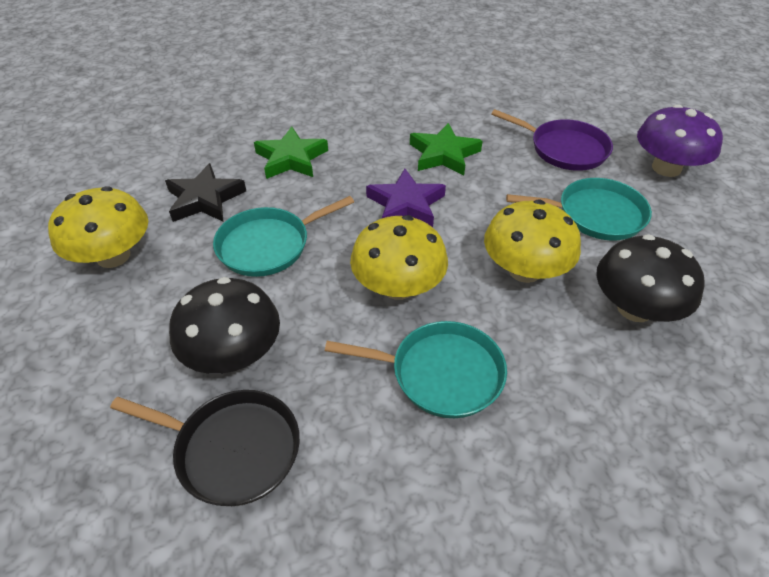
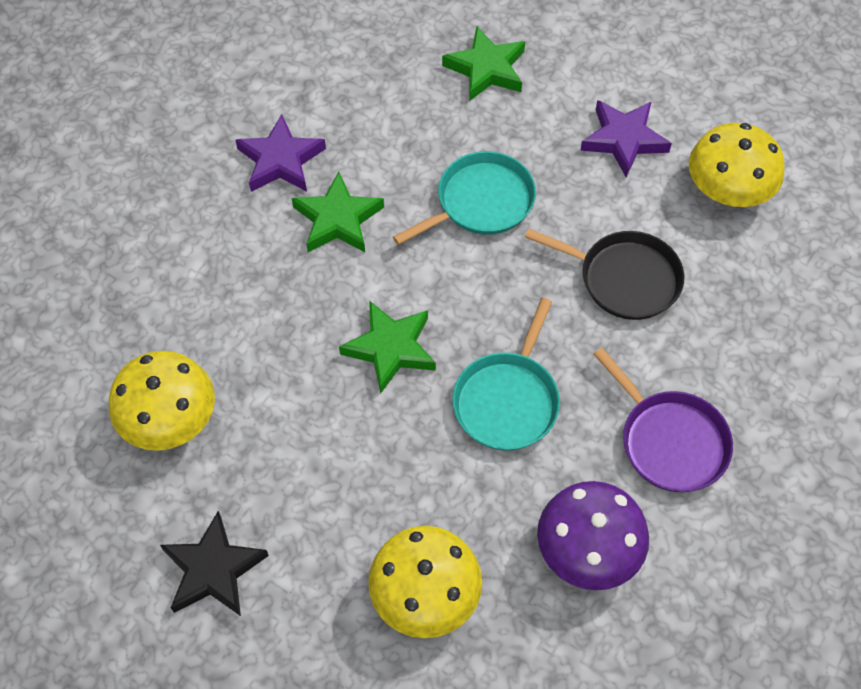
black mushroom: [169,277,280,374] [596,234,705,322] = 2 -> none = 0
green star: [254,126,328,179] [410,123,483,176] = 2 -> [292,172,384,252] [339,301,436,394] [442,27,525,101] = 3
purple star: [366,169,446,227] = 1 -> [235,114,326,192] [580,100,672,177] = 2
turquoise pan: [213,196,354,277] [325,321,507,418] [506,178,652,241] = 3 -> [393,151,536,245] [452,298,560,451] = 2

